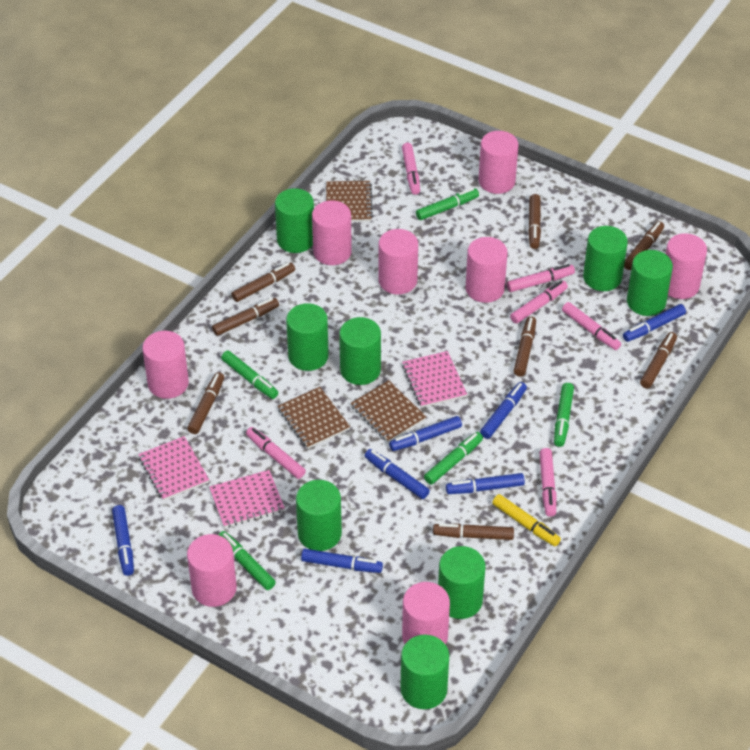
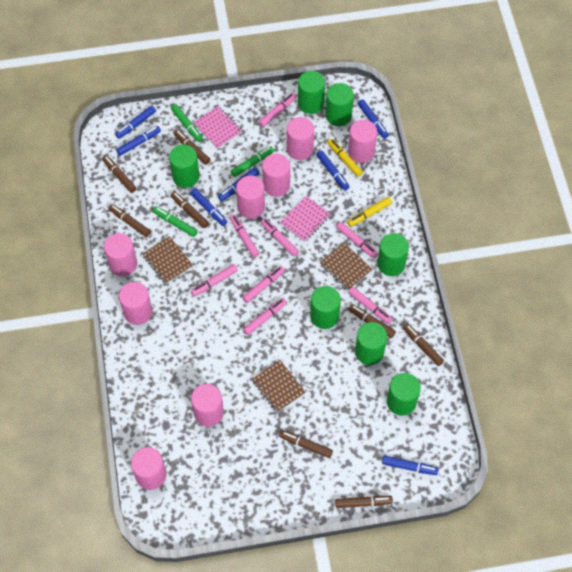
green cylinder: [275,188,314,253] [286,303,329,371] [296,480,342,551] [339,317,381,385] [400,635,449,709] [438,546,485,619] [583,226,628,291] [627,250,673,316] = 8 -> [169,145,200,188] [298,71,325,114] [310,286,341,329] [326,83,354,126] [355,322,387,365] [377,233,409,276] [387,373,421,416] = 7
green marker: [218,531,276,590] [221,351,278,399] [416,188,479,220] [424,432,483,485] [554,383,574,447] = 5 -> [153,207,198,237] [171,104,203,142] [231,146,274,177] = 3
pink marker: [246,427,306,479] [402,143,420,195] [506,264,575,292] [510,280,568,324] [539,448,556,517] [562,302,621,350] = 6 -> [191,264,238,297] [229,214,260,257] [242,266,285,303] [243,298,287,335] [258,93,296,127] [261,218,299,257] [336,222,378,258] [348,287,393,324] = 8
pink notebook: [138,436,209,501] [209,470,285,528] [402,351,467,408] = 3 -> [194,106,242,149] [280,196,331,242] = 2
yellow marker: [492,494,561,546] = 1 -> [328,139,363,177] [347,197,392,227] = 2

